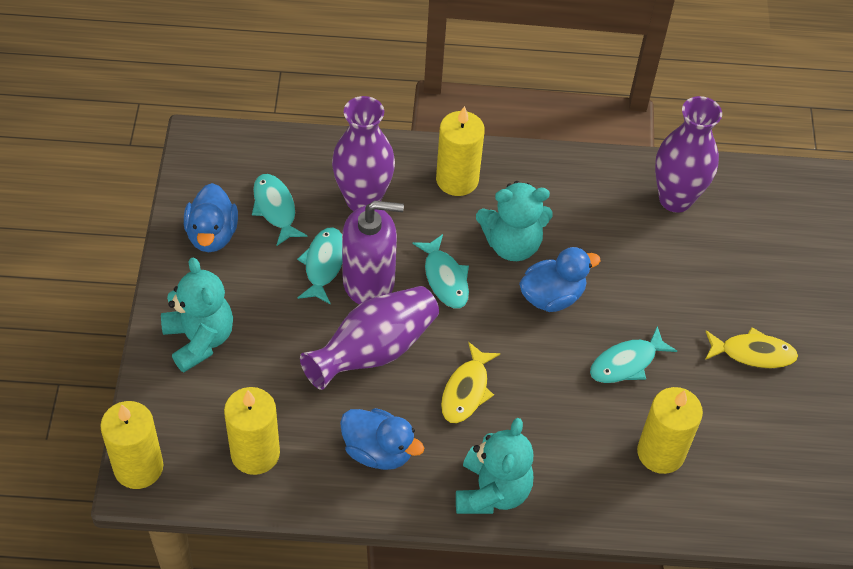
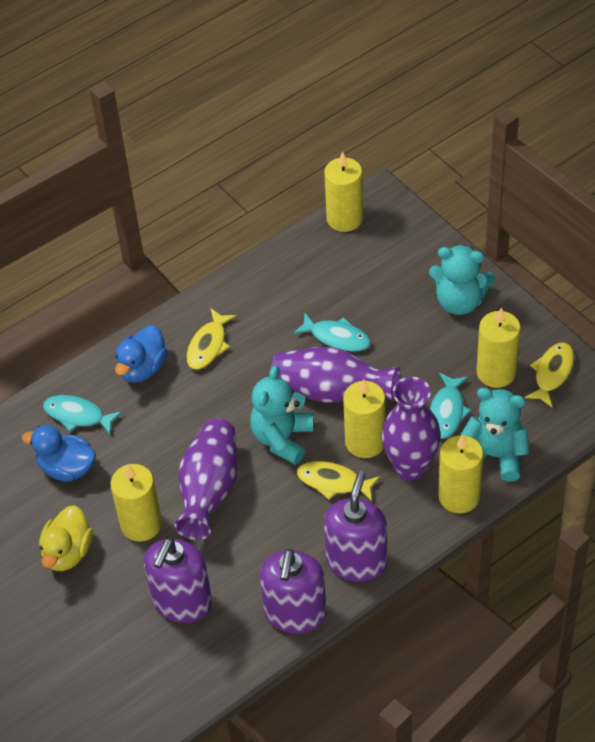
blue duck: [184,183,238,252] [340,408,424,470] [519,247,601,312] = 3 -> [22,425,96,482] [115,325,168,383] = 2
purple soap dispenser: [342,201,404,304] = 1 -> [144,538,212,623] [260,549,326,634] [324,471,387,582] = 3
turquoise fish: [252,174,307,246] [297,227,342,304] [412,234,469,309] [590,326,677,383] = 4 -> [43,395,122,435] [293,313,371,351] [430,373,471,439] = 3
yellow candle: [100,401,163,489] [224,387,280,475] [436,106,485,196] [637,387,703,474] = 4 -> [110,464,162,542] [324,151,363,232] [343,379,386,458] [438,435,483,513] [477,307,521,388] = 5
yellow duck: none = 0 -> [39,505,93,571] = 1
yellow fish: [441,342,500,423] [705,327,798,368] = 2 -> [186,308,236,369] [297,461,380,502] [524,343,574,407] = 3

